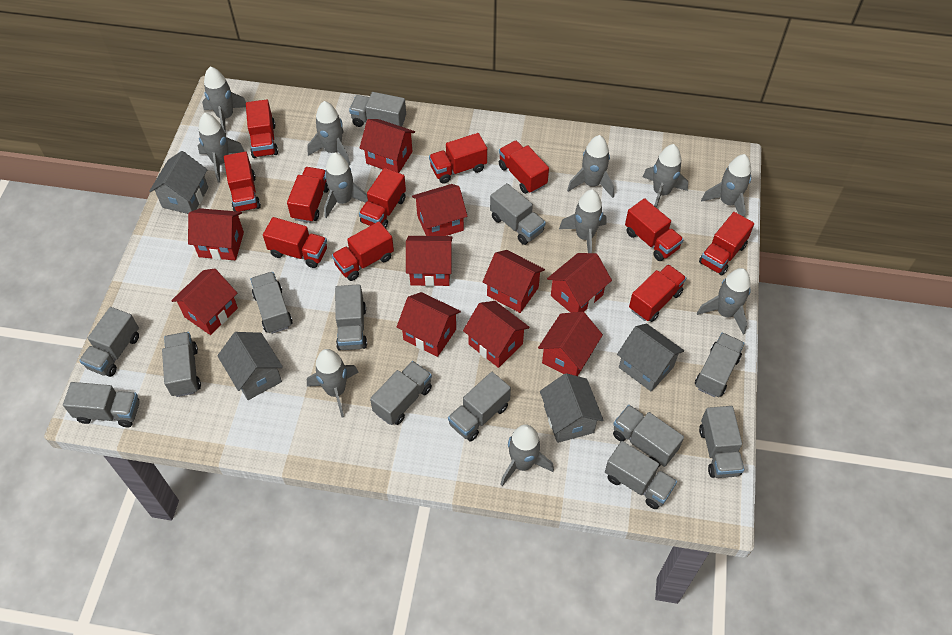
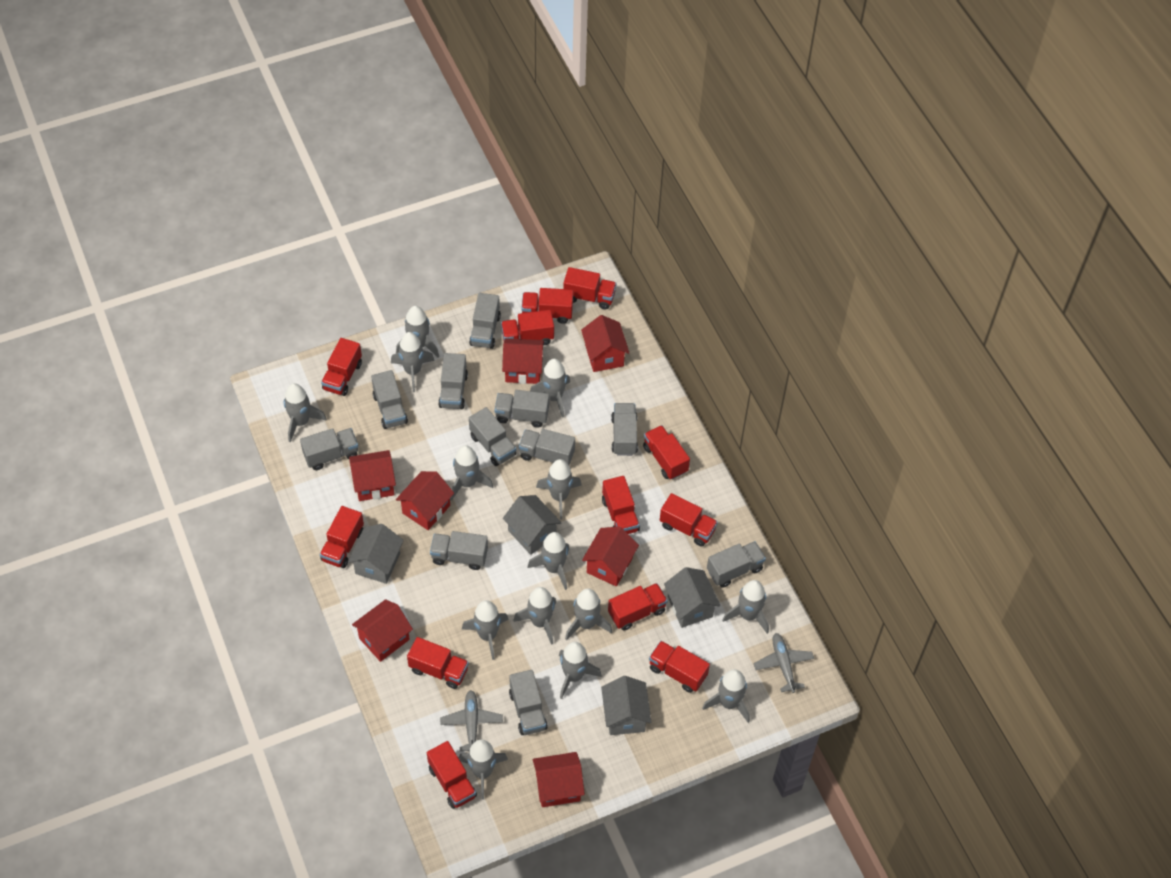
grey plane: none = 0 -> [440,690,503,751] [754,633,814,693] = 2
grey rocket: [198,113,245,183] [202,66,246,134] [307,349,359,418] [308,101,351,166] [324,153,368,218] [500,424,554,486] [559,189,607,253] [567,135,614,198] [643,144,688,208] [697,268,751,335] [701,154,751,217] = 11 -> [284,383,327,442] [391,332,435,392] [396,306,439,358] [450,445,493,501] [459,740,508,799] [462,600,509,660] [513,587,556,645] [528,532,569,590] [530,359,570,418] [536,459,582,520] [559,642,602,699] [565,588,612,640] [702,669,750,723] [722,580,769,634] = 14
grey truck: [63,382,140,427] [79,307,139,377] [162,332,201,397] [250,272,293,334] [335,284,367,350] [349,92,406,127] [370,361,432,425] [448,372,511,441] [490,183,546,245] [605,441,677,509] [613,405,684,467] [695,333,745,397] [699,406,744,478] = 13 -> [300,428,358,470] [371,370,408,429] [430,531,488,570] [438,353,468,409] [469,293,501,349] [469,407,516,466] [495,390,549,427] [509,670,548,735] [519,429,575,465] [611,403,638,456] [707,541,766,588] = 11
red house: [171,268,238,335] [188,208,244,260] [359,119,415,173] [397,292,461,357] [406,236,453,287] [412,184,467,236] [463,301,530,368] [483,250,545,313] [538,312,603,376] [547,253,612,313] = 10 -> [349,450,396,501] [352,599,413,662] [396,471,454,530] [502,338,544,384] [533,752,585,807] [581,315,629,372] [582,526,639,586] = 7
red truck: [224,151,261,212] [246,99,278,158] [263,217,327,268] [287,167,329,223] [332,222,394,281] [359,168,406,228] [429,133,487,184] [499,140,549,194] [625,198,684,261] [629,264,686,322] [699,212,754,276] = 11 -> [320,506,364,568] [321,338,362,396] [407,637,469,689] [427,741,477,809] [501,310,554,345] [521,288,573,324] [563,267,617,309] [602,476,640,534] [608,583,668,631] [643,425,690,480] [649,641,710,693] [660,493,718,547] = 12

